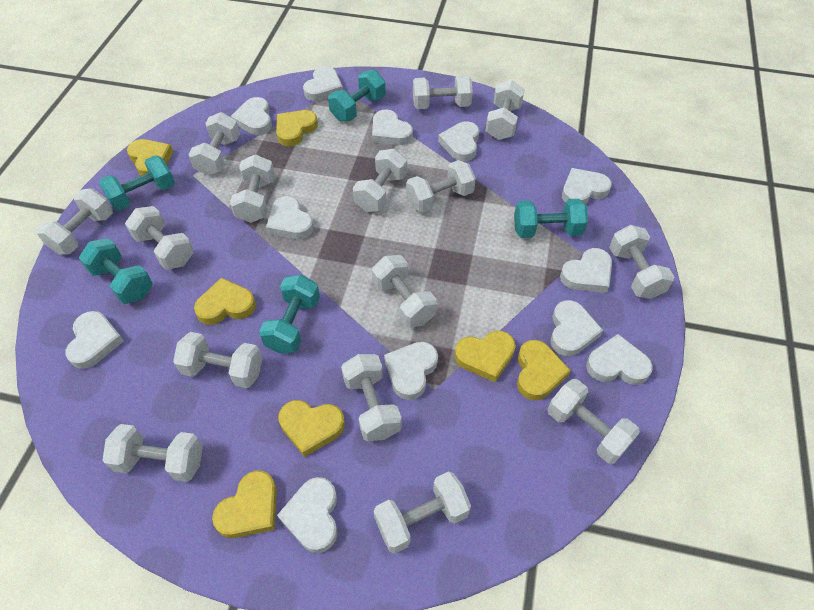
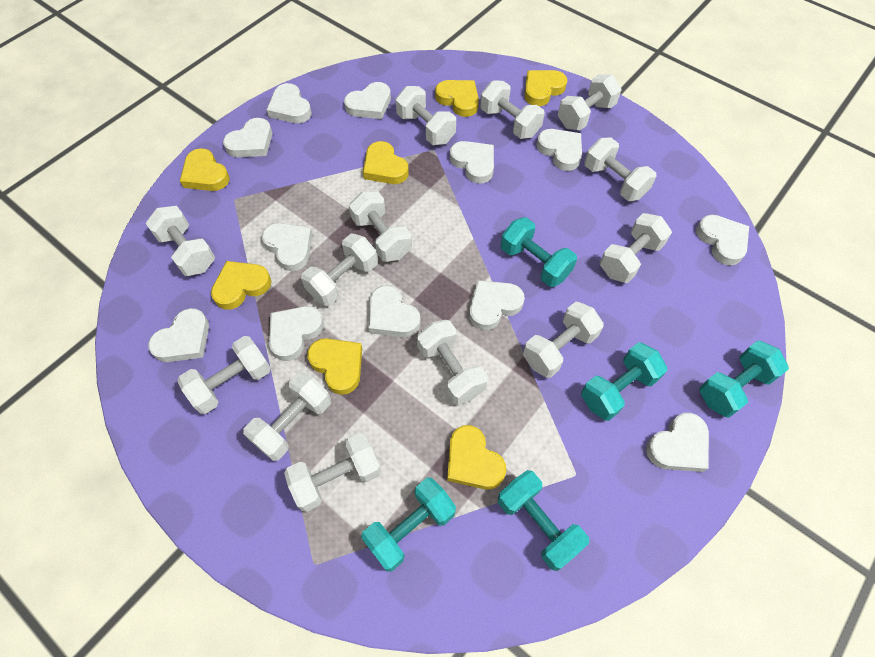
white dumbbell: [37,188,113,255] [103,424,203,482] [125,206,194,270] [173,332,263,388] [188,112,240,176] [230,154,275,223] [341,354,402,441] [353,149,407,212] [372,255,437,328] [374,471,471,553] [406,160,476,213] [413,75,473,109] [486,80,525,140] [548,379,640,464] [609,225,674,299] = 15 -> [145,206,215,276] [178,336,271,414] [243,372,331,461] [284,433,381,512] [301,234,378,306] [349,191,412,262] [396,86,456,145] [417,320,488,405] [480,81,545,139] [523,302,604,378] [558,74,622,131] [584,137,657,201] [600,213,672,283] = 13

